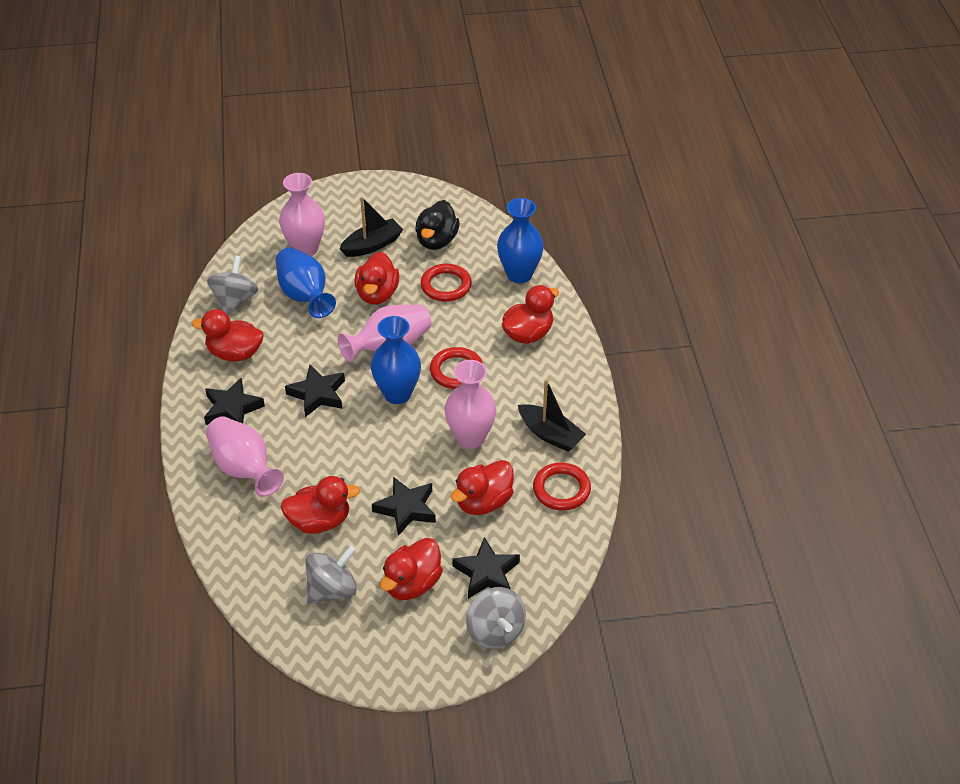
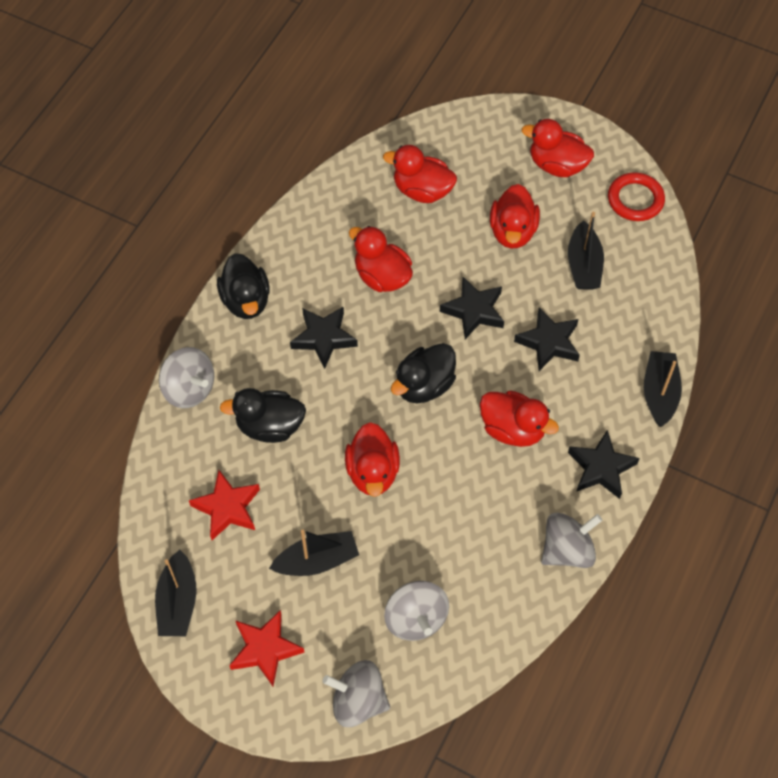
black boat: [340,197,403,257] [518,379,586,452] = 2 -> [155,550,197,636] [269,530,359,576] [568,212,604,289] [644,351,682,427] = 4
black duck: [415,200,460,250] = 1 -> [217,253,270,319] [220,388,306,443] [391,343,456,403] = 3
blue vase: [275,247,336,318] [371,316,421,404] [497,198,544,283] = 3 -> none = 0
grey spinning top: [207,256,259,316] [305,545,357,604] [466,587,526,649] = 3 -> [159,347,214,408] [323,660,390,727] [384,581,449,641] [541,512,602,568] = 4
pink vase: [206,416,284,497] [279,173,325,256] [338,304,432,362] [445,360,496,449] = 4 -> none = 0
red ring: [421,264,472,302] [430,347,483,389] [533,463,591,511] = 3 -> [608,172,665,221] = 1
red star: none = 0 -> [189,470,260,540] [229,610,304,686] = 2

